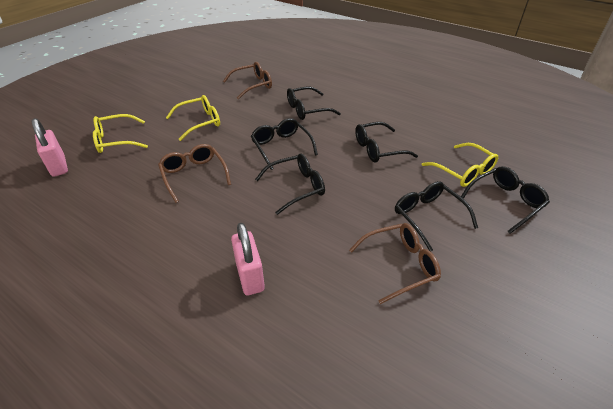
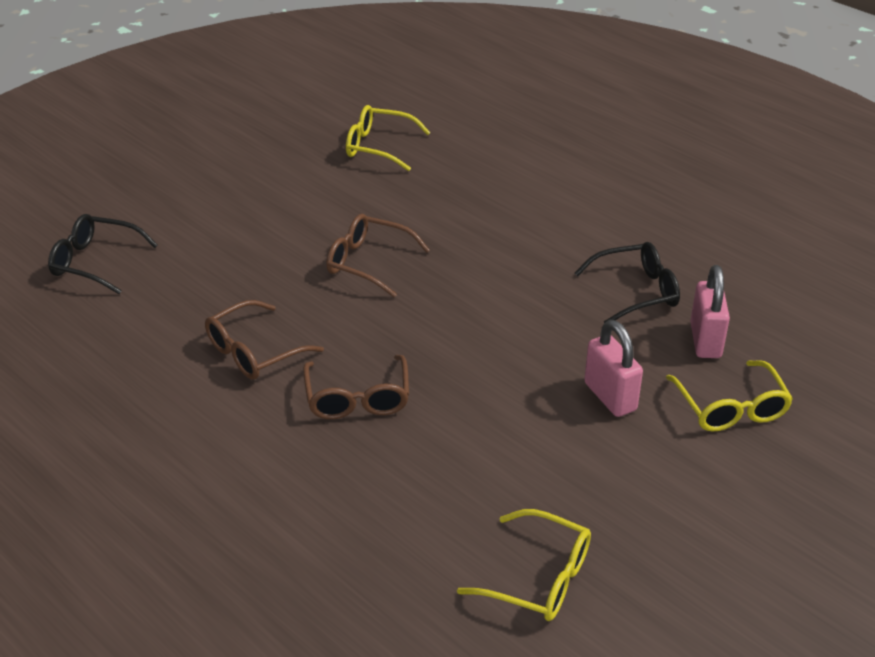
black glasses: [251,118,318,170] [255,153,325,215] [287,87,341,120] [355,122,418,162] [395,181,478,252] [461,166,550,234] = 6 -> [48,214,158,294] [574,242,680,323] = 2

